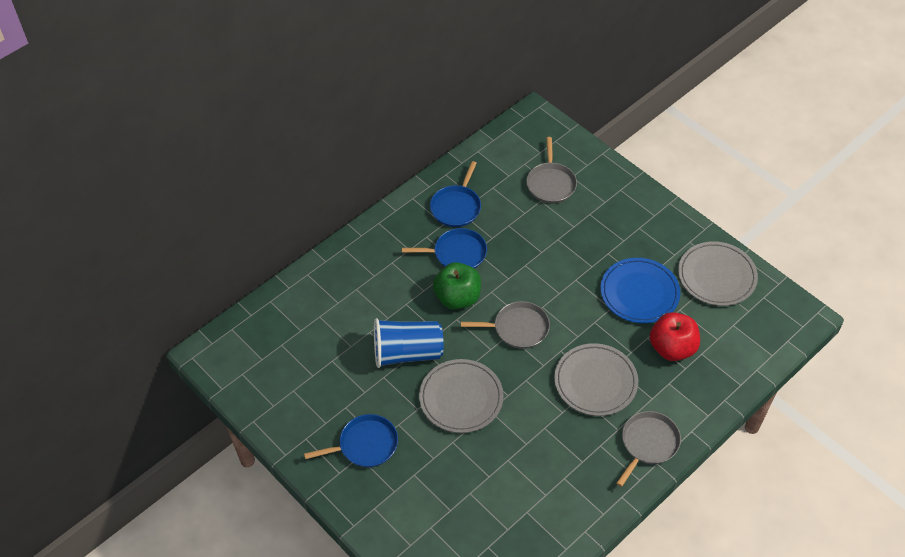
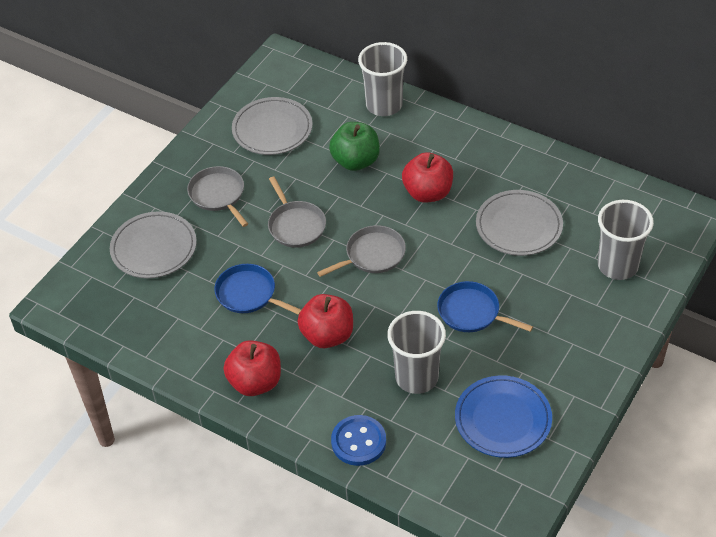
blue button: none = 0 -> [331,415,386,466] = 1
blue cup: [374,318,444,368] = 1 -> none = 0
blue pan: [304,414,398,467] [402,228,487,269] [430,161,481,227] = 3 -> [214,264,301,315] [437,281,533,332] = 2
grey cup: none = 0 -> [358,42,407,116] [387,311,446,394] [598,200,654,280] = 3
red apple: [650,312,700,361] = 1 -> [224,340,281,396] [297,294,353,348] [402,152,453,203] = 3

